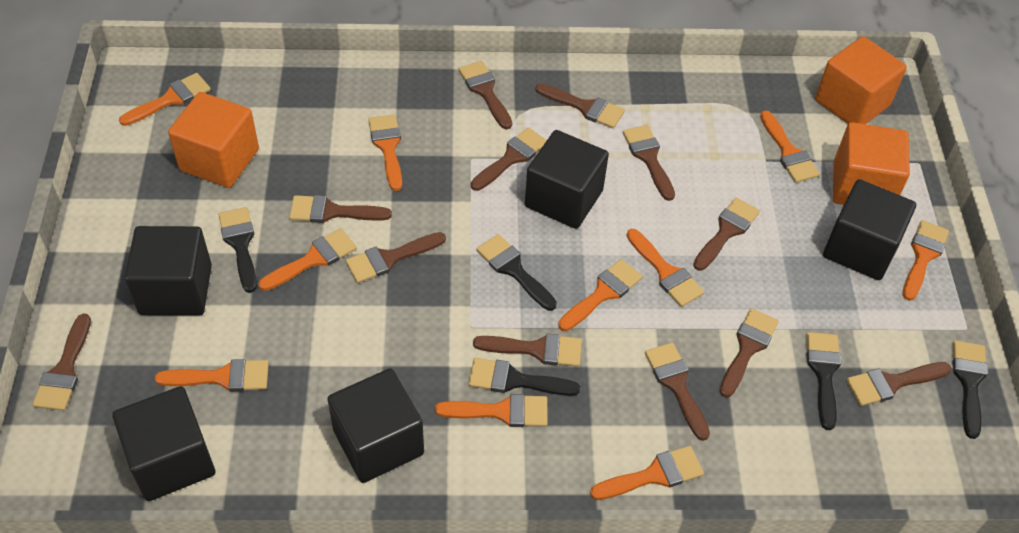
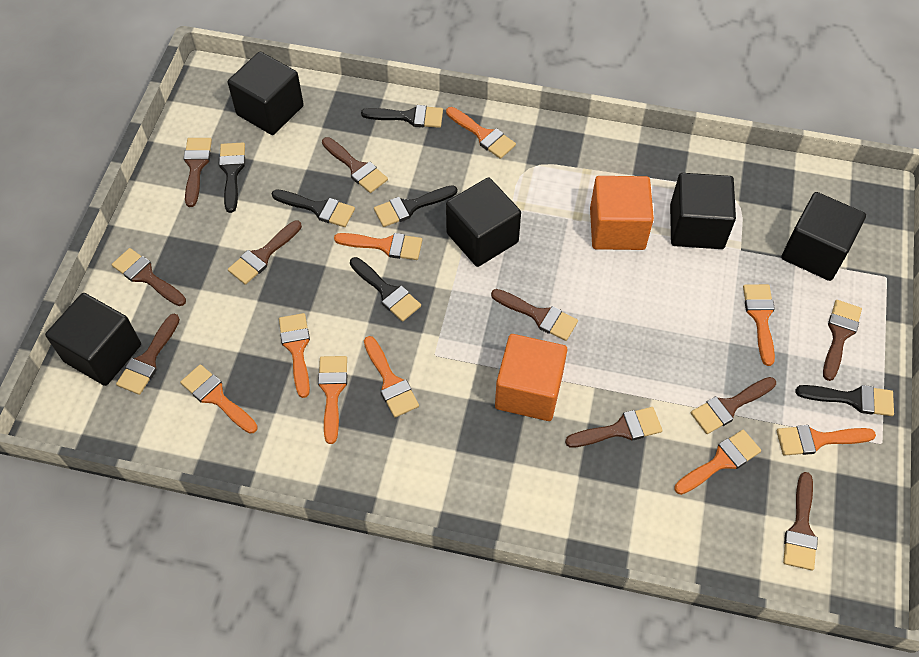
black brush: [218,207,257,293] [468,358,580,396] [476,234,557,311] [806,332,841,430] [952,340,988,439] = 5 -> [219,142,245,213] [271,189,355,227] [350,257,421,321] [361,105,443,128] [374,185,457,227] [796,385,894,416] = 6
brown brush: [32,313,91,411] [289,195,392,223] [346,232,446,283] [459,61,512,129] [471,128,547,191] [473,333,582,367] [535,83,625,128] [622,125,675,201] [645,343,710,441] [693,197,760,271] [719,308,779,397] [846,362,952,406] = 12 -> [112,248,186,306] [116,313,180,395] [183,138,212,207] [228,221,302,285] [322,137,388,193] [491,289,578,341] [565,407,662,447] [691,377,776,434] [783,472,818,570] [823,300,862,381] = 10
orange brush: [119,73,211,126] [155,359,269,392] [258,228,357,291] [368,114,402,191] [435,394,548,427] [558,259,642,331] [590,446,704,500] [626,229,704,307] [760,110,820,183] [903,220,949,301] = 10 -> [180,364,258,434] [279,313,310,398] [318,356,347,444] [334,233,422,260] [364,336,419,418] [446,107,516,159] [674,430,761,495] [743,284,775,366] [777,425,876,456] = 9
orange cube: [168,92,259,188] [815,36,907,124] [833,122,910,205] = 3 -> [495,334,567,421] [590,176,654,250] = 2

